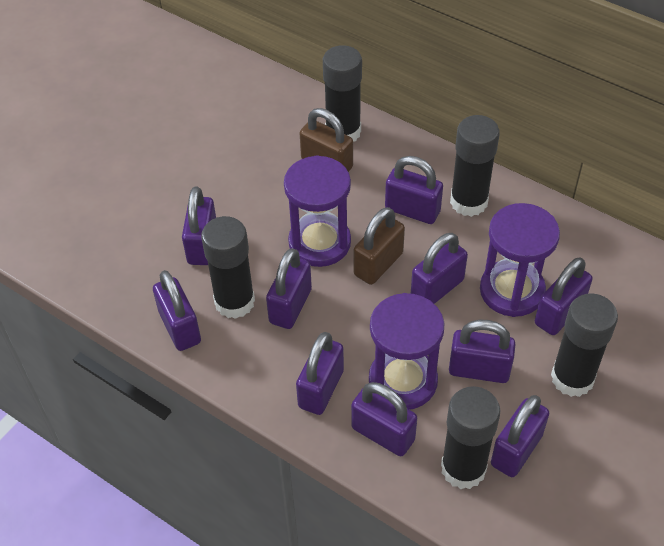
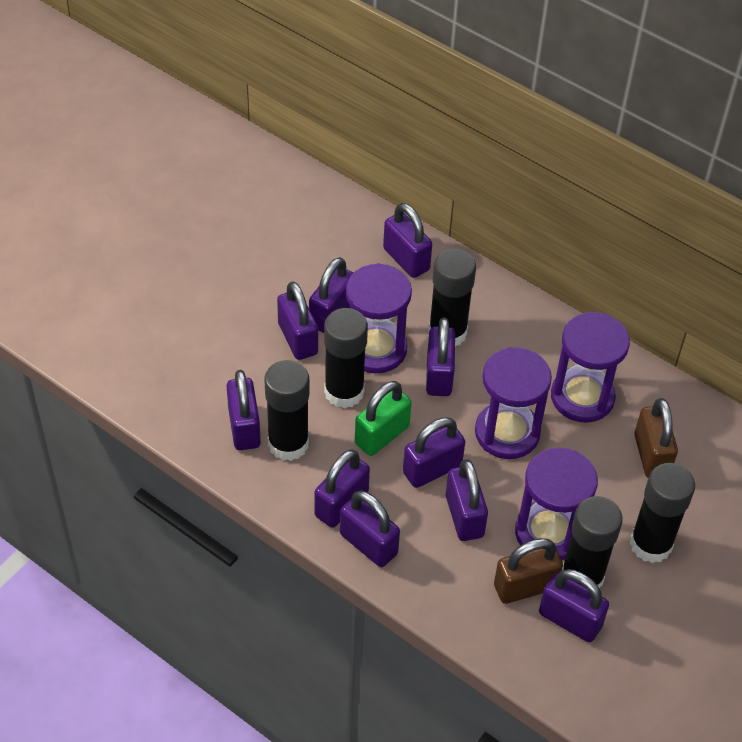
green padlock: none = 0 -> [355,381,412,456] = 1
purple hourglass: [284,155,351,267] [369,293,444,410] [480,203,560,317] = 3 -> [346,263,412,374] [475,347,552,459] [515,447,598,560] [551,312,630,423] = 4

